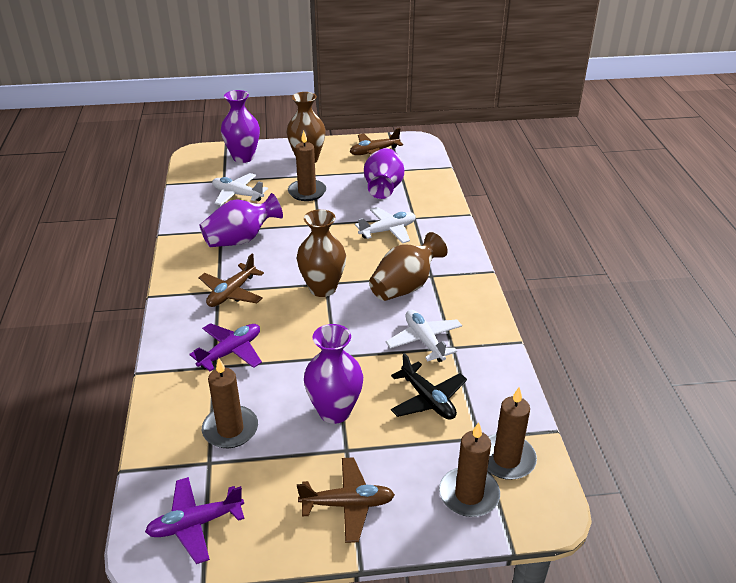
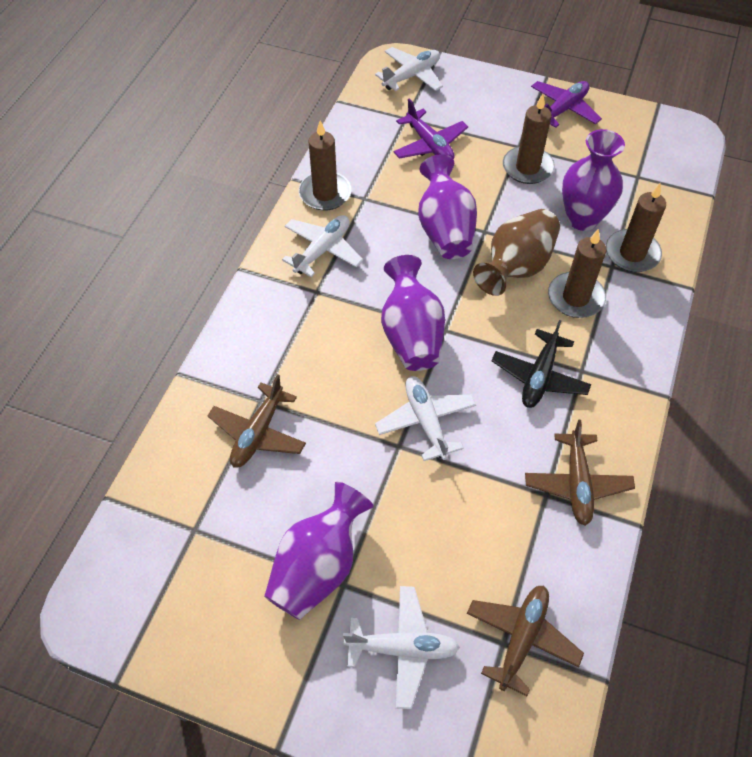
brown vase: [287,92,326,163] [297,209,346,297] [369,232,448,301] = 3 -> [473,209,560,296] = 1
white plane: [212,173,268,206] [355,207,416,243] [386,310,462,362] = 3 -> [282,215,363,277] [343,586,460,709] [375,47,443,91] [375,376,476,461] = 4

